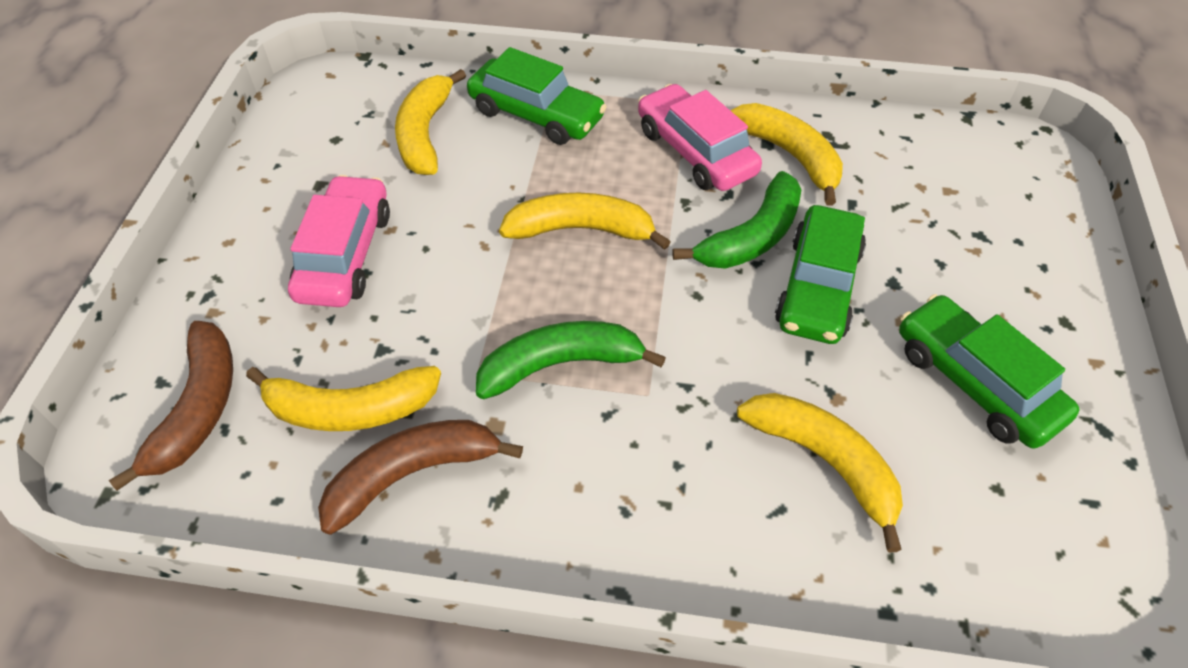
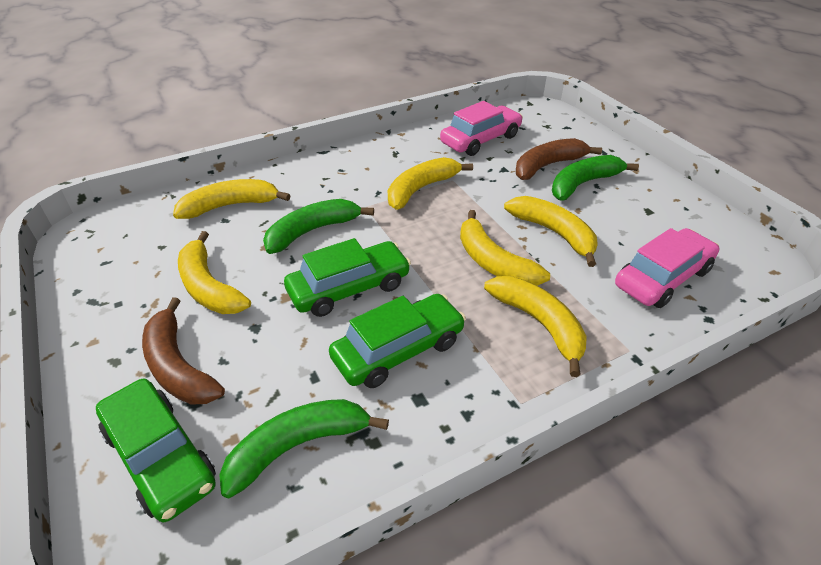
green banana: [476,321,666,399] [673,171,801,269] = 2 -> [219,399,389,498] [263,199,374,254] [552,155,639,201] = 3
yellow banana: [246,366,441,431] [395,69,466,175] [499,192,671,250] [730,103,843,206] [737,393,903,552] = 5 -> [173,179,290,219] [178,231,251,314] [388,157,473,210] [460,210,550,286] [484,276,587,377] [504,196,598,267] = 6

